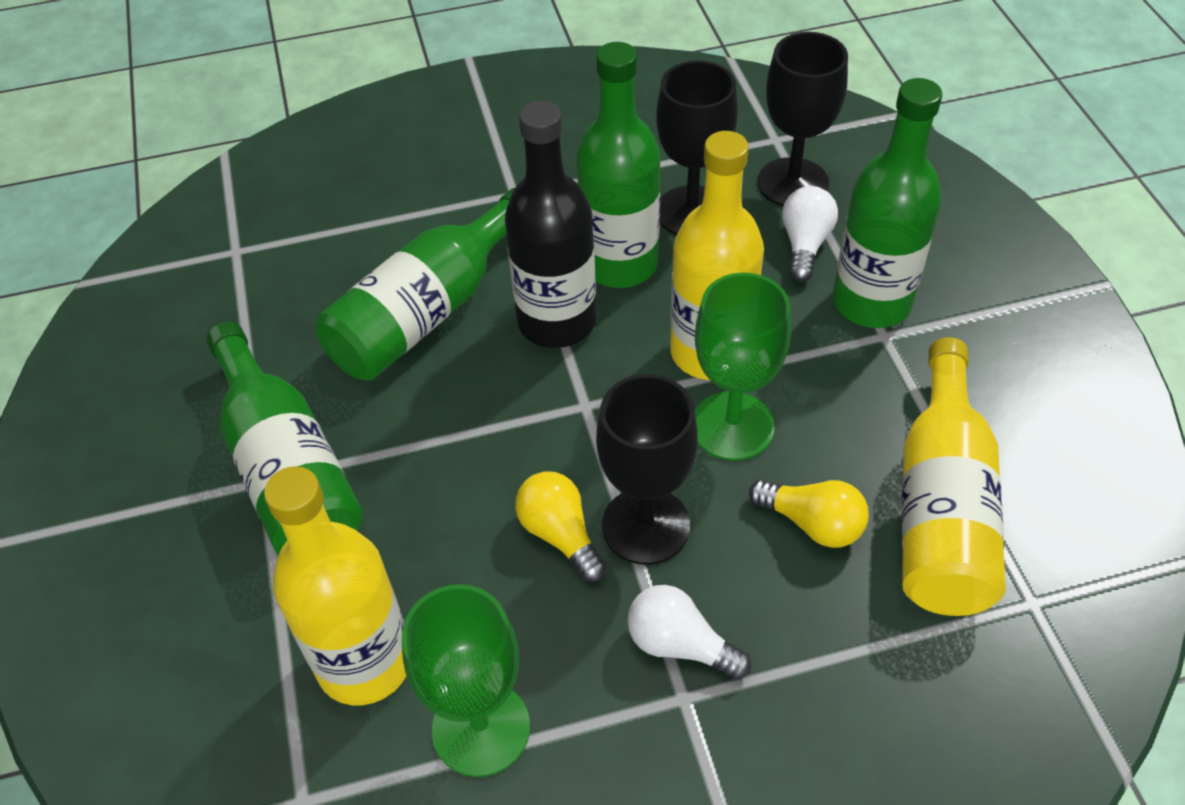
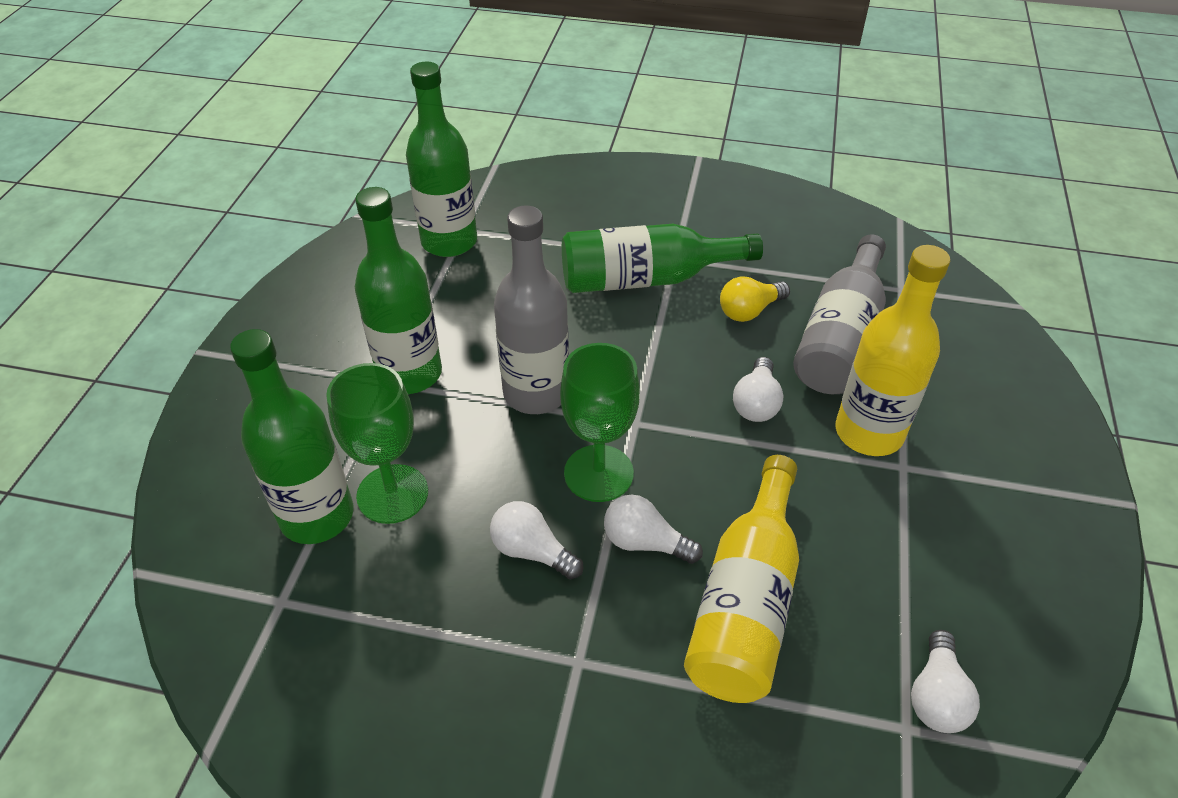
black bottle: [505,101,596,348] = 1 -> none = 0
black goblet: [596,374,698,565] [656,61,738,235] [758,32,848,206] = 3 -> none = 0
grey bottle: none = 0 -> [494,205,569,414] [793,234,886,394] = 2
white light bulb: [627,585,751,680] [782,186,838,282] = 2 -> [490,501,583,579] [604,495,703,564] [733,357,783,422] [911,630,980,733] = 4
yellow bottle: [264,466,406,705] [670,131,764,380] [902,337,1006,616] = 3 -> [684,455,799,703] [836,245,950,456] = 2
yellow light bulb: [515,471,606,582] [749,479,869,548] = 2 -> [720,276,790,322] = 1

